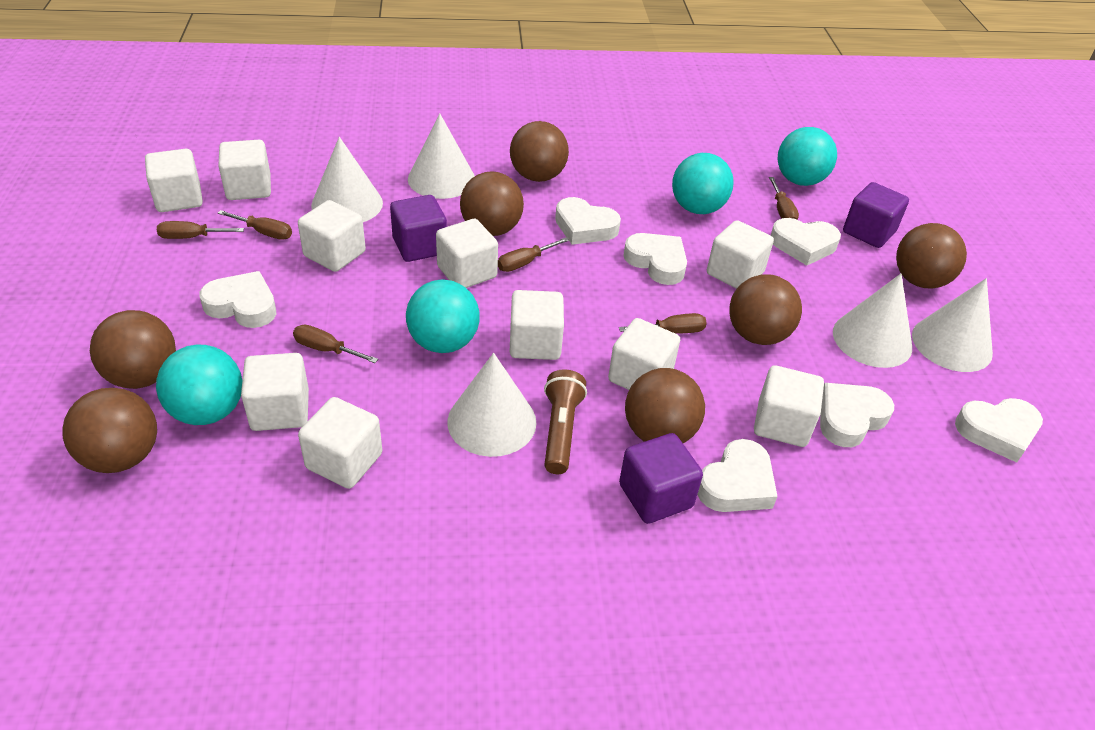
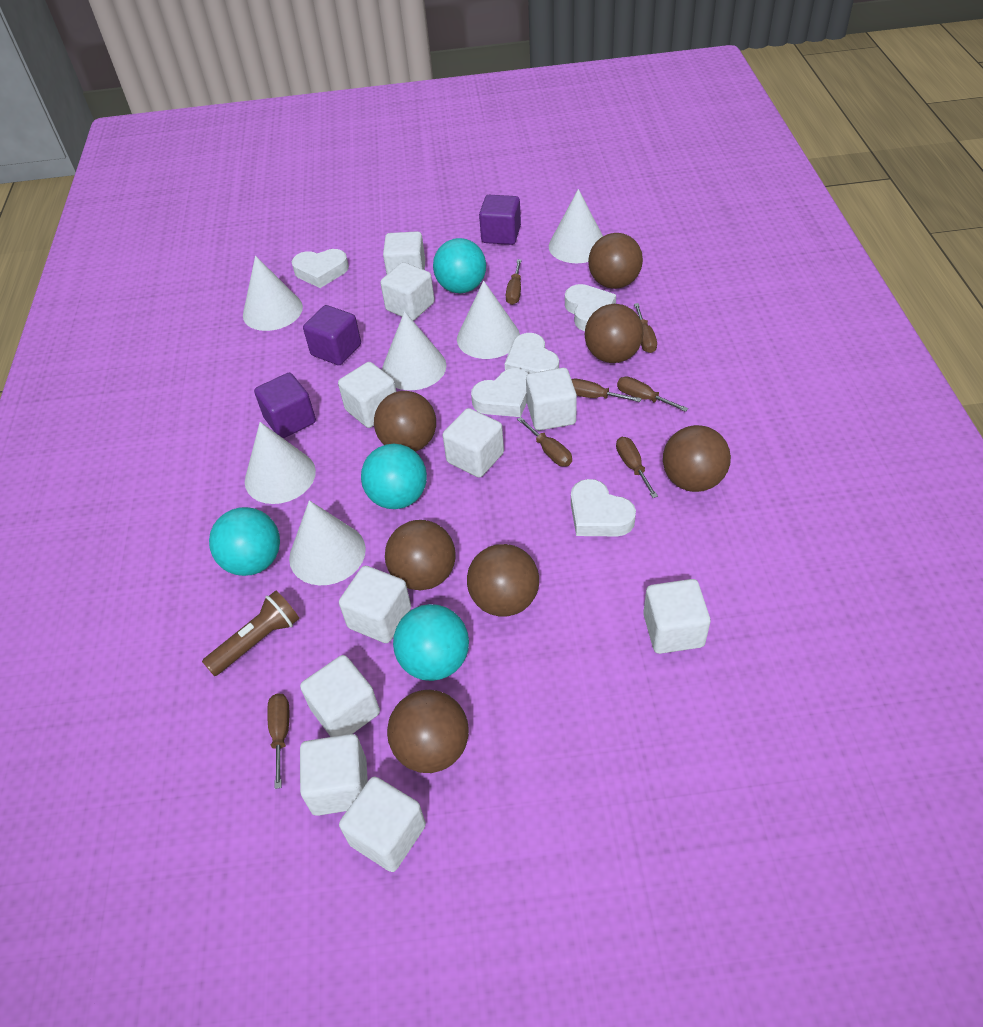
brown screwdriver: [157,221,244,239] [218,210,292,240] [293,325,378,363] [498,237,569,272] [619,313,707,334] [769,177,799,220] = 6 -> [267,693,289,789] [506,259,522,305] [517,417,572,466] [571,379,642,402] [616,437,658,498] [617,376,688,412] [634,303,657,353] = 7
white cone: [311,137,383,222] [408,113,475,199] [447,353,537,457] [833,274,912,368] [912,278,993,372] = 5 -> [243,256,303,331] [245,422,316,504] [289,500,366,585] [382,311,447,390] [457,281,520,359] [549,189,603,263] = 6
white heart: [199,271,276,328] [555,197,621,245] [623,233,687,285] [697,439,778,512] [771,218,841,265] [820,383,894,447] [955,398,1043,463] = 7 -> [292,249,349,288] [471,368,529,417] [505,333,559,373] [565,284,616,331] [571,479,636,536] = 5

